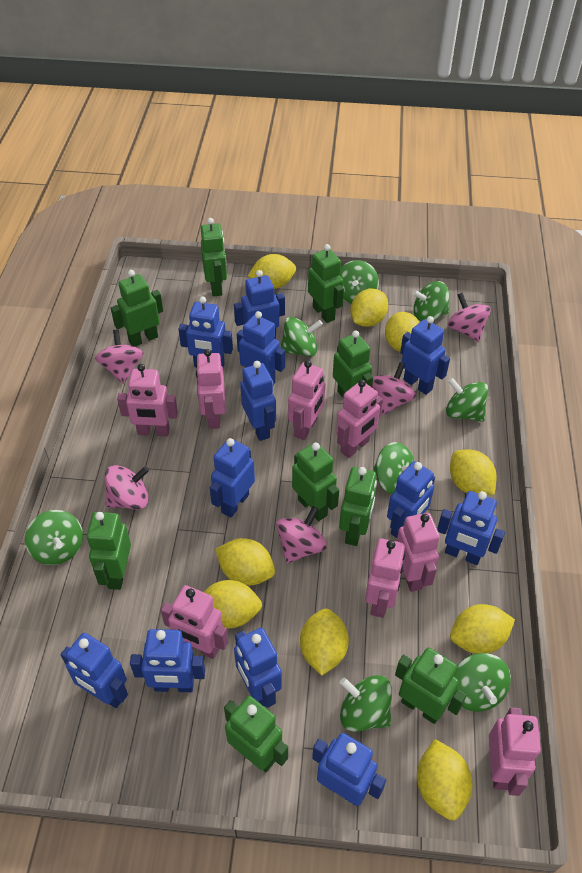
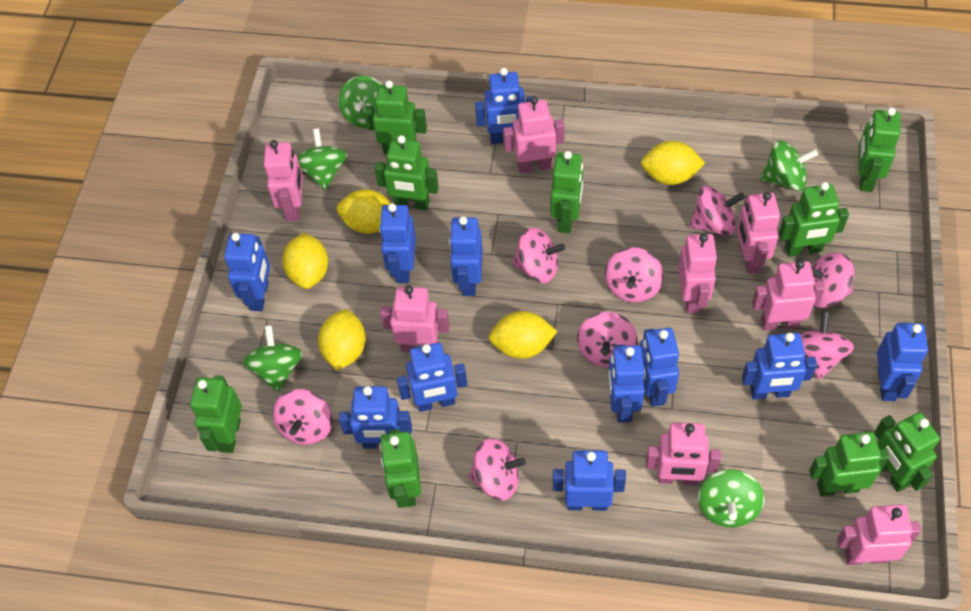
blue robot: [61,633,128,708] [130,629,205,692] [178,297,233,367] [210,438,255,518] [234,270,285,339] [234,628,282,708] [237,311,285,385] [240,361,276,441] [312,733,386,806] [387,461,435,538] [400,316,450,395] [437,491,505,565] = 12 -> [224,233,270,311] [339,386,412,448] [379,203,416,283] [397,343,467,412] [449,216,483,296] [475,68,532,145] [553,450,626,511] [608,345,645,423] [640,328,679,407] [742,333,817,400] [877,323,928,401] = 11
green spinning top: [25,510,83,565] [280,317,323,357] [339,260,379,304] [340,675,392,732] [373,442,414,494] [412,281,449,322] [446,378,488,422] [454,653,511,712] = 8 -> [243,325,303,392] [297,128,347,190] [338,76,382,128] [698,469,764,527] [760,140,818,191] = 5
pink spinning top: [95,330,143,384] [105,465,149,510] [276,506,327,564] [372,362,416,415] [447,292,491,342] = 5 -> [273,389,332,445] [468,438,526,501] [512,228,565,283] [577,312,637,367] [605,247,663,303] [689,186,745,236] [800,311,854,380] [811,252,854,308] = 8
yellow lemon: [204,580,262,628] [215,538,275,586] [248,254,296,289] [300,609,349,675] [350,289,388,327] [385,312,420,352] [417,739,473,820] [450,450,497,495] [450,604,515,654] = 9 -> [282,233,328,289] [318,310,366,371] [337,189,391,234] [489,311,558,359] [641,141,705,185] = 5

